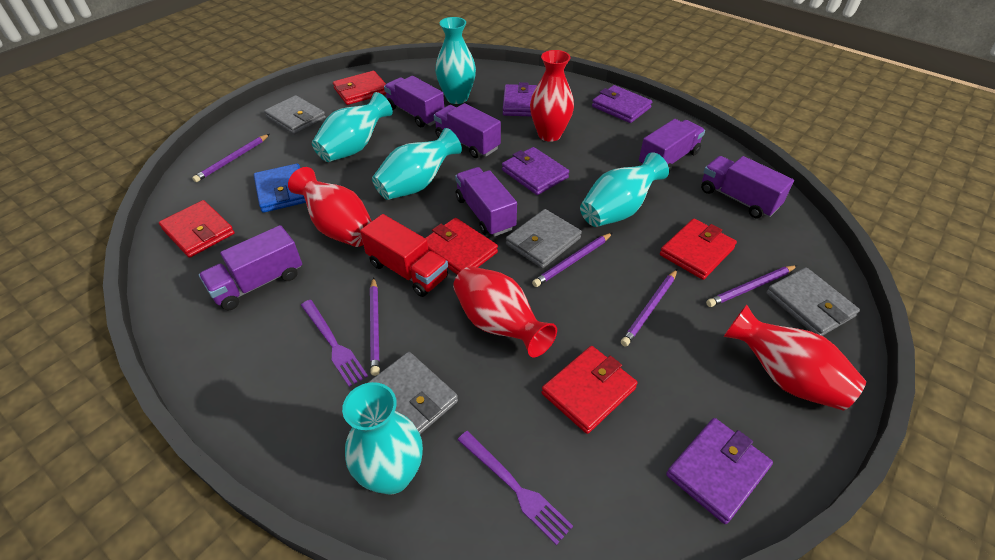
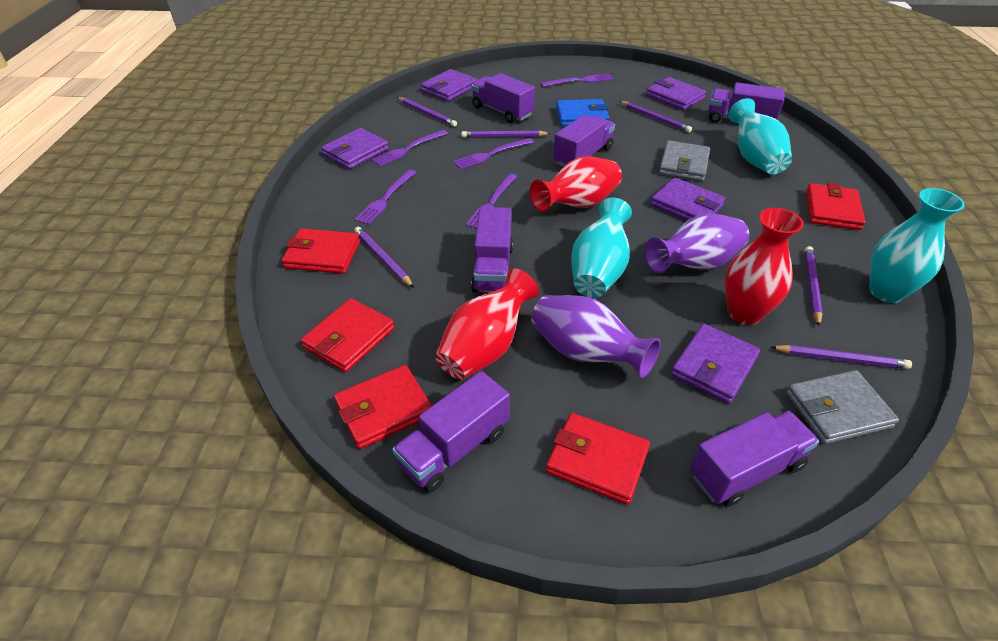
grey wallet: [264,95,326,135] [367,352,458,434] [506,209,582,268] [766,267,860,336] = 4 -> [659,140,710,181] [786,370,899,444] = 2
purple fork: [301,300,368,387] [458,431,573,545] = 2 -> [355,170,416,225] [371,130,448,167] [453,138,534,169] [466,174,517,229] [540,73,613,87] = 5
purple pencil: [192,134,270,182] [370,277,380,376] [532,233,612,287] [621,269,677,347] [706,265,797,307] = 5 -> [355,227,414,288] [397,97,457,127] [461,131,551,138] [619,101,692,133] [771,345,912,369] [805,246,823,327] = 6
purple vase: none = 0 -> [531,295,661,378] [644,213,749,273] = 2
purple wallet: [502,147,569,195] [503,82,537,117] [592,85,652,123] [666,418,773,524] = 4 -> [321,128,389,169] [421,69,477,101] [647,77,706,110] [651,178,725,220] [671,324,760,404] = 5
red truck: [360,214,448,297] = 1 -> none = 0
red vase: [288,167,372,247] [453,266,557,357] [530,50,574,142] [724,305,866,410] = 4 -> [435,268,539,380] [530,156,622,212] [725,208,804,325] = 3
turquoise vase: [312,92,393,162] [342,382,423,495] [372,128,462,200] [435,17,476,104] [580,152,669,227] = 5 -> [571,198,632,298] [728,98,792,174] [869,188,965,303] = 3

